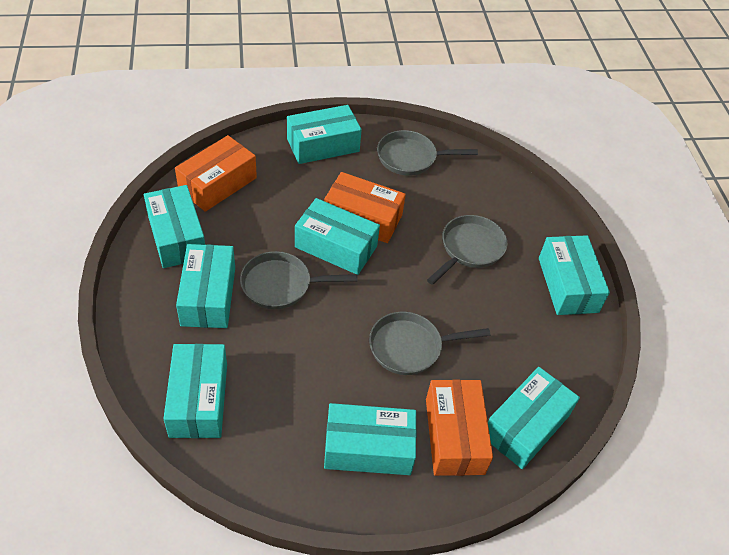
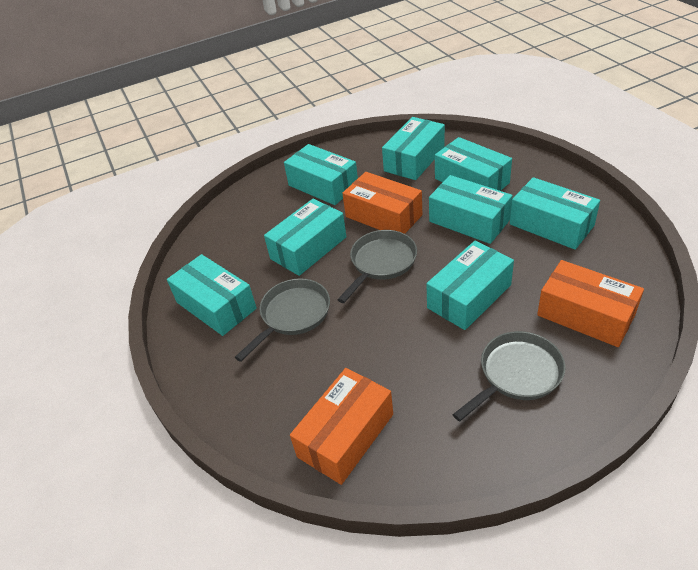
grey pan: [240,251,358,309] [369,312,490,375] [377,130,478,176] [427,215,507,285] = 4 -> [235,278,330,362] [337,230,417,303] [452,331,565,422] = 3

